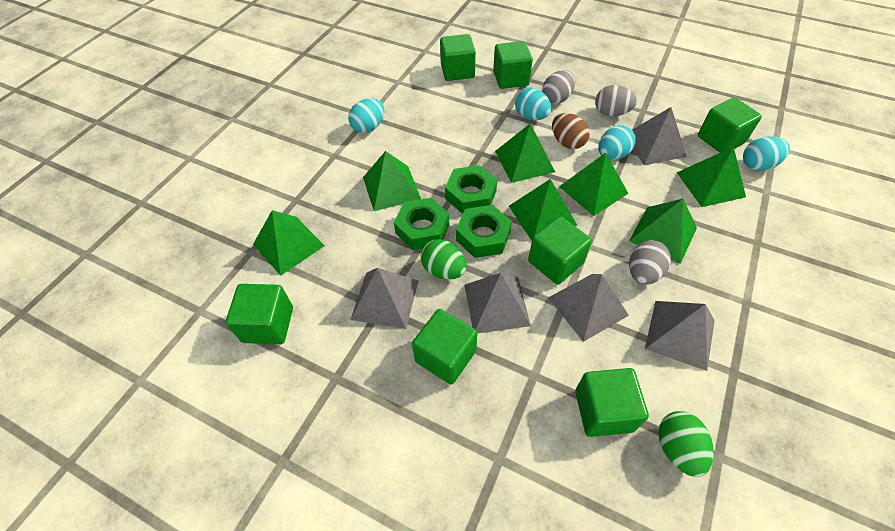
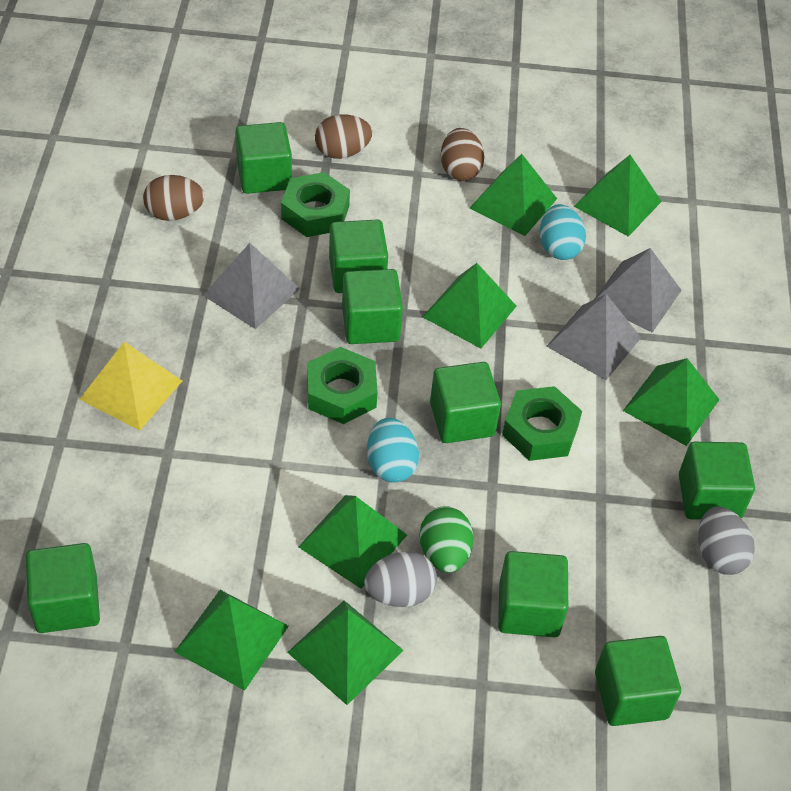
brown egg: [552,113,590,149] = 1 -> [143,175,204,221] [315,114,372,159] [441,128,485,181] = 3
green cube: [226,284,293,344] [412,309,478,385] [440,34,476,81] [493,41,533,89] [528,216,592,285] [575,368,649,437] [698,97,762,153] = 7 -> [26,543,100,633] [236,122,292,194] [329,219,388,293] [342,269,403,344] [430,362,501,443] [498,551,568,637] [595,636,681,726] [679,442,755,520] = 8
green egg: [421,239,466,280] [658,411,714,477] = 2 -> [419,506,474,573] = 1
grey egg: [542,70,575,104] [595,85,637,116] [629,240,671,285] = 3 -> [364,551,437,607] [698,507,755,575] = 2
grey pyramid: [351,268,419,329] [464,273,531,333] [548,274,629,342] [632,107,687,165] [645,301,715,371] = 5 -> [203,243,300,329] [546,294,641,380] [595,248,682,333] = 3
turquoise egg: [348,98,384,133] [515,88,551,120] [598,125,636,160] [743,136,790,171] = 4 -> [367,418,419,483] [540,204,586,260] = 2
yellow pyramid: none = 0 -> [80,342,182,431] = 1

